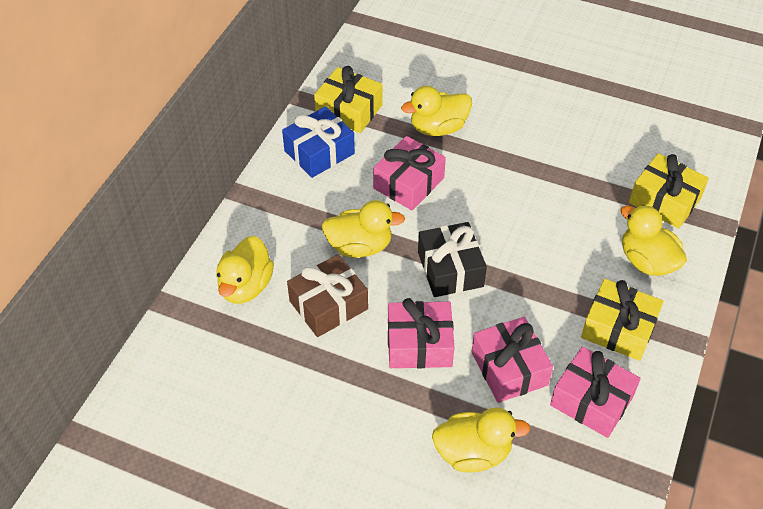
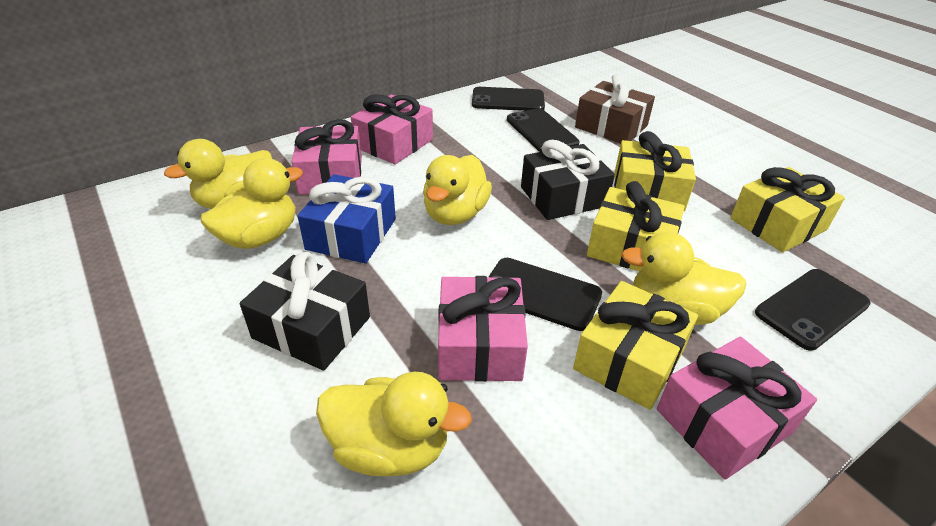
black gift: [418,222,487,297] = 1 -> [240,252,370,371] [521,140,615,220] = 2
black phone: none = 0 -> [472,87,545,111] [489,258,602,331] [507,108,580,152] [755,269,871,351] = 4
yellow gift: [314,66,383,133] [581,279,664,361] [629,153,709,228] = 3 -> [573,281,698,410] [587,181,685,271] [614,131,696,211] [730,167,845,252] = 4

